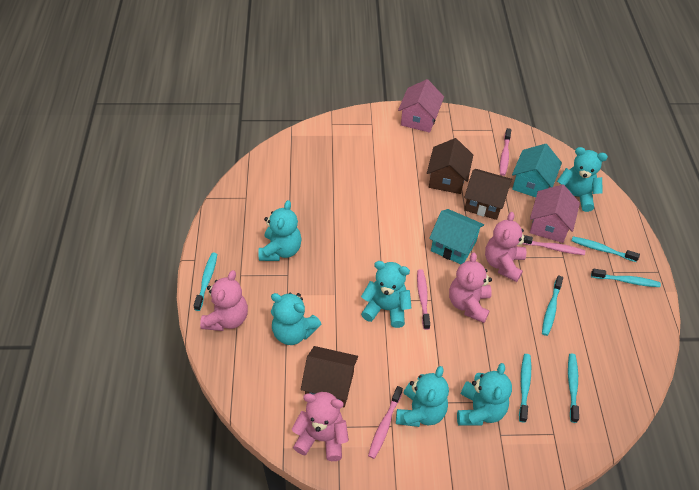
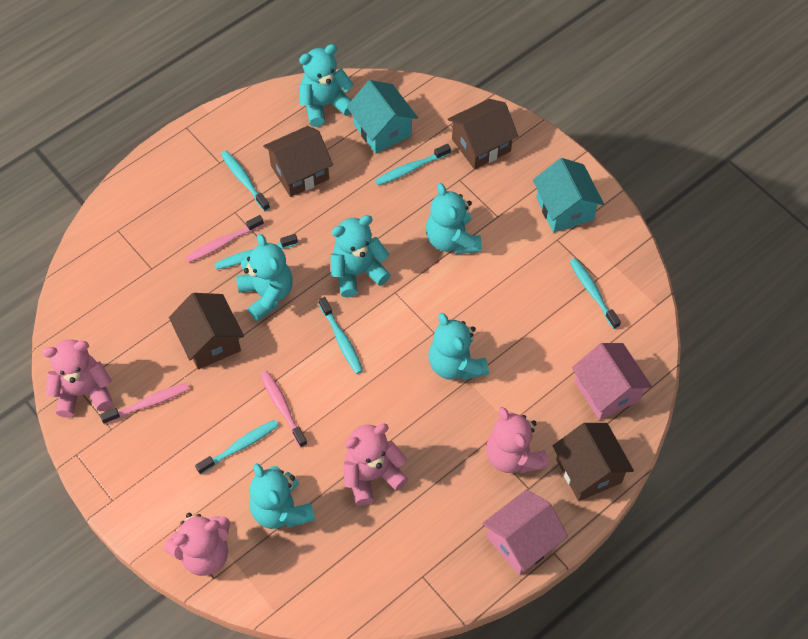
brown house: [301,346,358,407] [427,138,473,194] [464,169,512,220] = 3 -> [169,293,244,370] [263,126,333,197] [448,99,518,169] [553,423,634,501] = 4
pink toothbrush: [368,386,403,459] [417,269,430,330] [500,128,511,176] [523,235,585,255] = 4 -> [100,383,189,425] [186,215,264,263] [260,371,307,447] = 3

